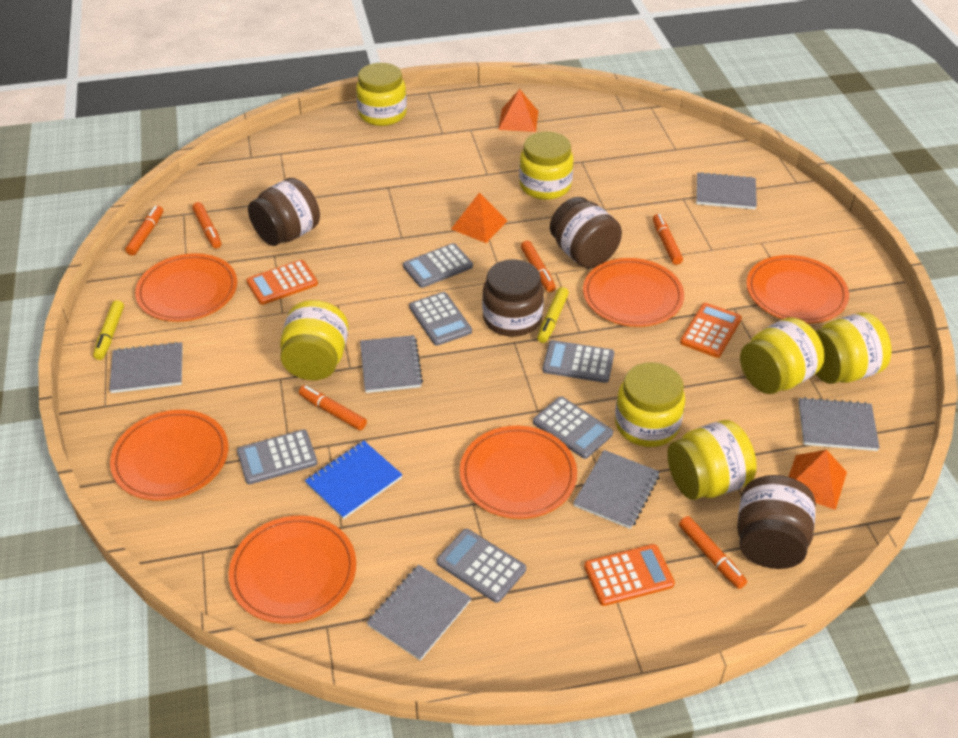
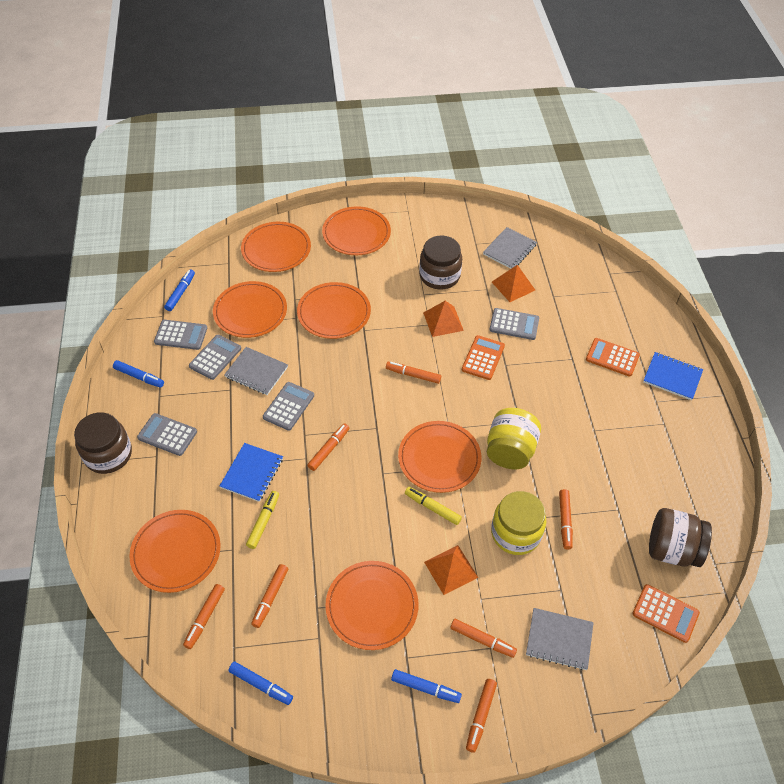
blue marker: none = 0 -> [113,360,164,388] [164,269,195,311] [228,661,293,705] [391,669,462,703] = 4
blue notebook: [305,441,402,519] = 1 -> [220,443,283,502] [643,352,703,400] = 2
brown jar: [248,178,320,246] [482,259,544,337] [550,197,622,268] [737,475,816,569] = 4 -> [74,412,132,474] [419,235,462,289] [649,508,712,567] = 3
grey calculator: [237,429,317,485] [403,243,473,288] [409,292,472,346] [436,529,526,603] [533,396,613,459] [542,340,614,383] = 6 -> [137,413,197,456] [154,320,207,350] [189,334,241,380] [263,382,314,431] [489,308,539,340] = 5
grey notebook: [109,342,183,393] [360,335,423,393] [367,565,471,661] [573,450,660,529] [696,172,757,210] [798,397,880,451] = 6 -> [224,347,288,395] [483,227,537,269] [526,608,594,670] = 3
orange marker: [125,206,163,255] [192,202,221,249] [299,385,367,430] [521,241,556,292] [653,214,683,265] [679,516,747,589] = 6 -> [183,584,225,649] [251,564,288,628] [307,423,349,471] [386,362,441,384] [450,619,517,658] [466,679,497,753] [559,489,573,550] = 7
orange plate: [110,410,228,501] [135,253,237,322] [229,516,356,624] [460,426,577,519] [583,258,684,327] [746,255,849,323] = 6 -> [129,510,221,593] [213,281,287,338] [241,222,311,272] [297,282,371,339] [322,206,391,255] [325,561,419,650] [398,421,482,493] = 7
yellow jar: [280,300,349,380] [356,63,407,126] [519,132,573,200] [615,362,685,447] [667,420,757,500] [740,318,825,394] [815,312,892,384] = 7 -> [487,408,541,469] [491,491,546,555] = 2

